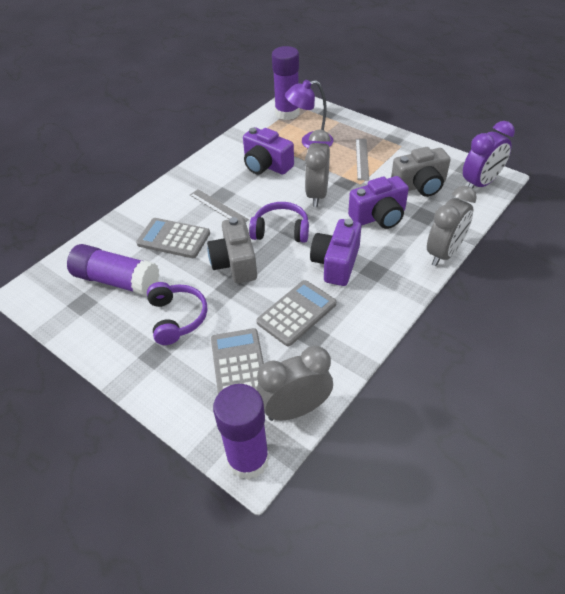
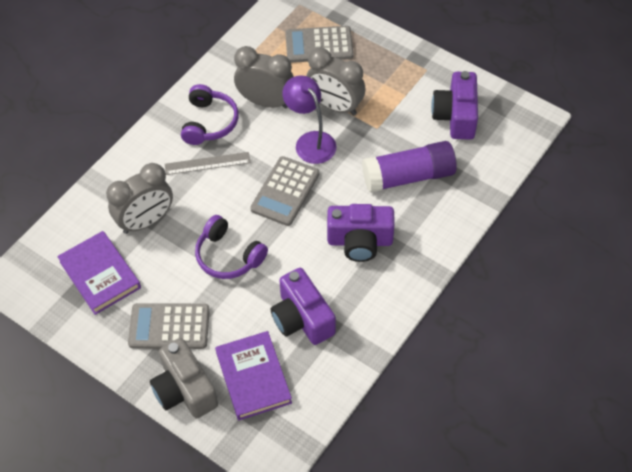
grey camera: [207,217,257,283] [391,147,451,197] = 2 -> [150,338,218,418] = 1
grey ruler: [190,189,249,222] [356,139,369,180] = 2 -> [165,152,250,175] = 1
purple book: none = 0 -> [57,231,141,315] [215,331,292,420] = 2
purple clock: [463,121,515,189] = 1 -> none = 0
purple glue stick: [67,244,159,296] [213,384,269,480] [272,46,300,120] = 3 -> [362,141,457,193] = 1

